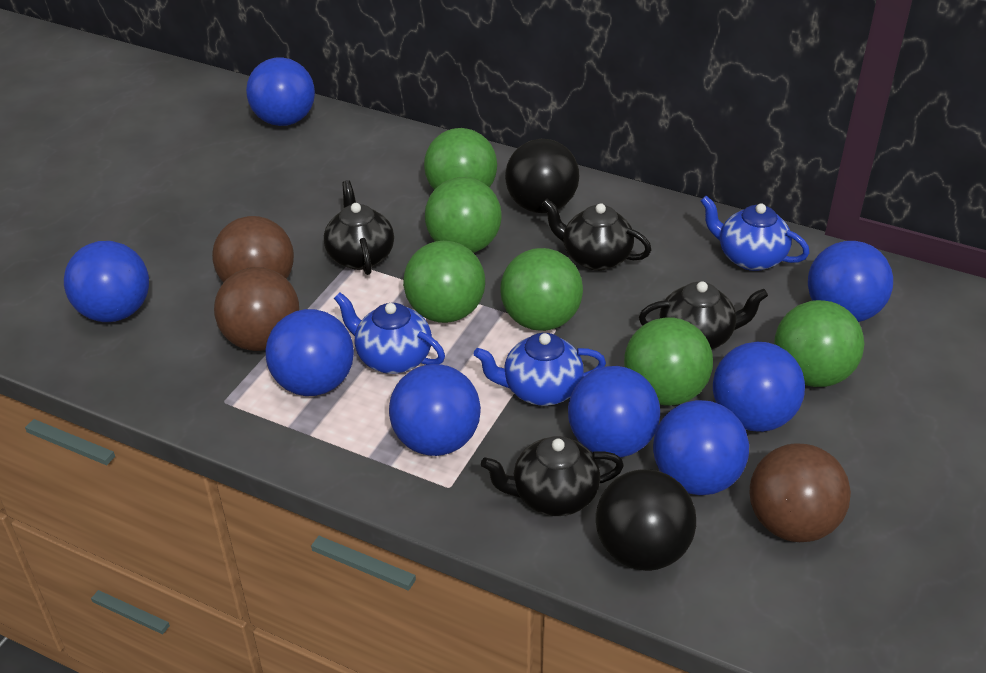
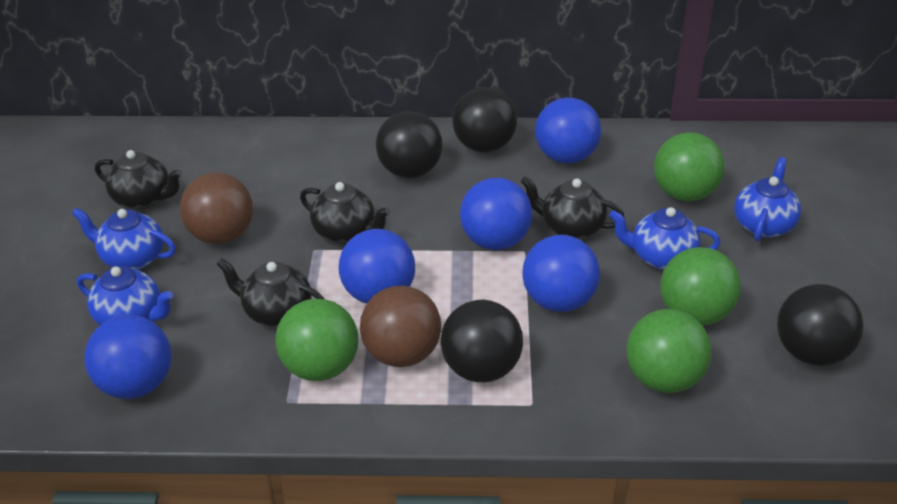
black ball: [505,139,579,213] [596,470,696,571] = 2 -> [376,111,443,178] [441,300,523,382] [452,87,517,152] [777,284,864,366] = 4
blue ball: [64,241,149,322] [246,57,315,126] [265,309,354,396] [389,364,481,456] [568,366,660,457] [653,400,749,495] [713,342,805,432] [808,241,893,322] = 8 -> [84,315,172,399] [339,229,415,304] [460,178,532,250] [522,235,600,312] [535,98,601,164] = 5
blue teapot: [334,293,445,374] [474,333,606,406] [701,196,809,271] = 3 -> [72,208,176,270] [77,266,173,325] [609,207,720,270] [734,157,801,242] = 4
brown ball: [212,216,294,283] [214,267,299,351] [750,443,851,542] = 3 -> [180,172,253,244] [360,286,441,367] = 2
green ball: [403,241,485,323] [424,128,497,190] [425,177,502,253] [500,248,583,331] [624,317,713,406] [774,300,864,387] = 6 -> [275,299,358,381] [627,309,712,393] [654,132,725,201] [660,247,741,325] = 4

